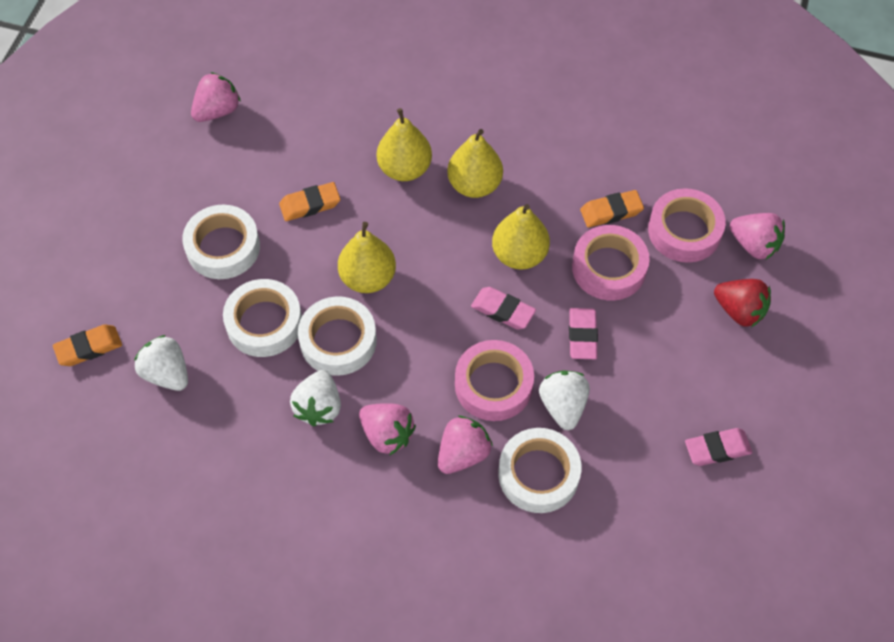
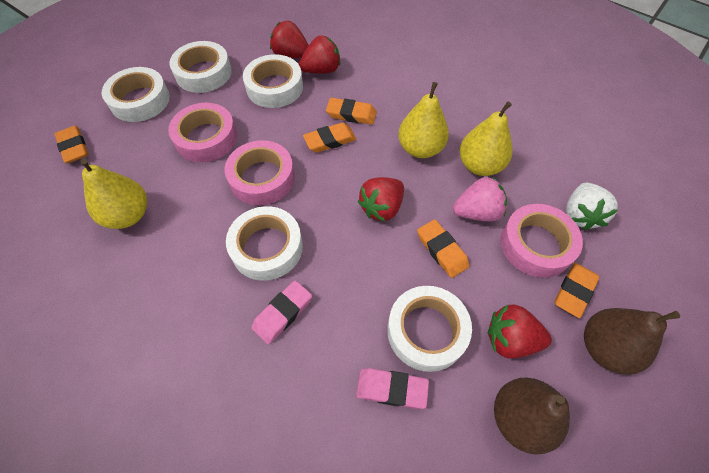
brown pear: none = 0 -> [494,377,570,454] [584,308,680,375] = 2
orange eraser: [53,324,122,366] [279,182,340,221] [580,190,644,227] = 3 -> [55,126,88,163] [303,122,357,153] [326,98,377,125] [417,220,469,278] [555,263,599,318] = 5
pink eraser: [471,287,536,329] [569,308,598,359] [685,428,753,466] = 3 -> [251,281,312,344] [356,368,429,409] = 2
pink strawberry: [191,72,241,122] [359,403,416,456] [438,415,493,474] [730,213,785,260] = 4 -> [453,177,507,222] = 1
red strawberry: [714,279,771,327] = 1 -> [270,20,309,58] [299,35,340,73] [358,177,404,222] [488,304,552,358] = 4
white strawberry: [134,335,188,391] [290,370,341,426] [539,370,590,430] = 3 -> [566,183,618,230] = 1
white tape: [182,205,260,279] [223,279,302,357] [298,296,377,376] [498,428,581,513] = 4 -> [102,67,170,122] [169,41,232,93] [226,206,303,281] [243,54,303,108] [387,286,472,372] = 5
yellow pear: [338,222,396,293] [377,108,432,181] [447,129,503,198] [492,204,550,270] = 4 -> [81,159,147,229] [398,82,449,158] [460,102,512,176] = 3

